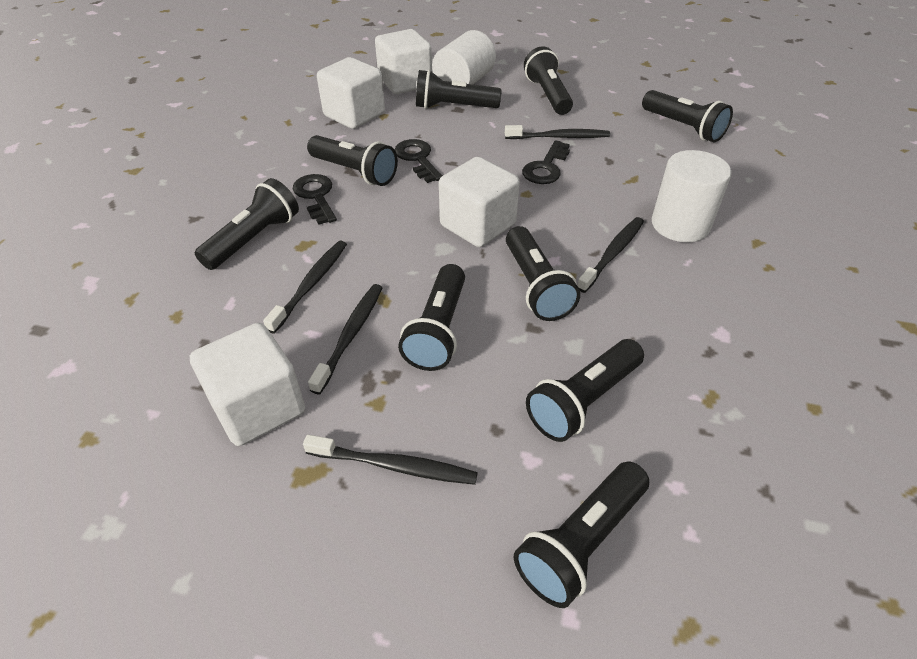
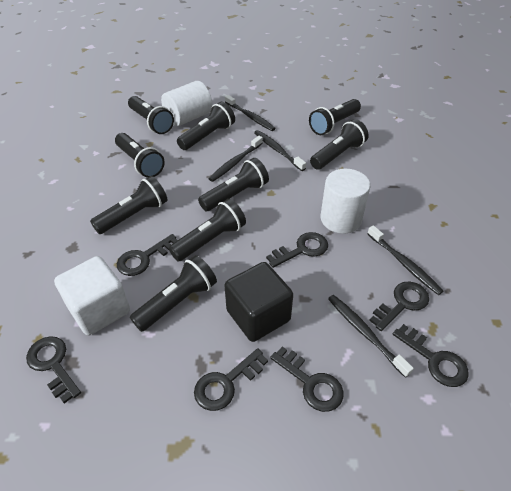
black cube: none = 0 -> [224,262,293,342] = 1
black key: [293,174,337,225] [394,139,442,183] [522,140,570,184] = 3 -> [26,336,81,404] [117,234,178,276] [194,348,268,411] [266,232,328,268] [270,346,344,412] [369,282,429,331] [393,324,469,387] = 7
white cube: [190,323,305,446] [317,57,385,129] [375,29,432,94] [439,157,520,247] = 4 -> [54,256,130,336] = 1

